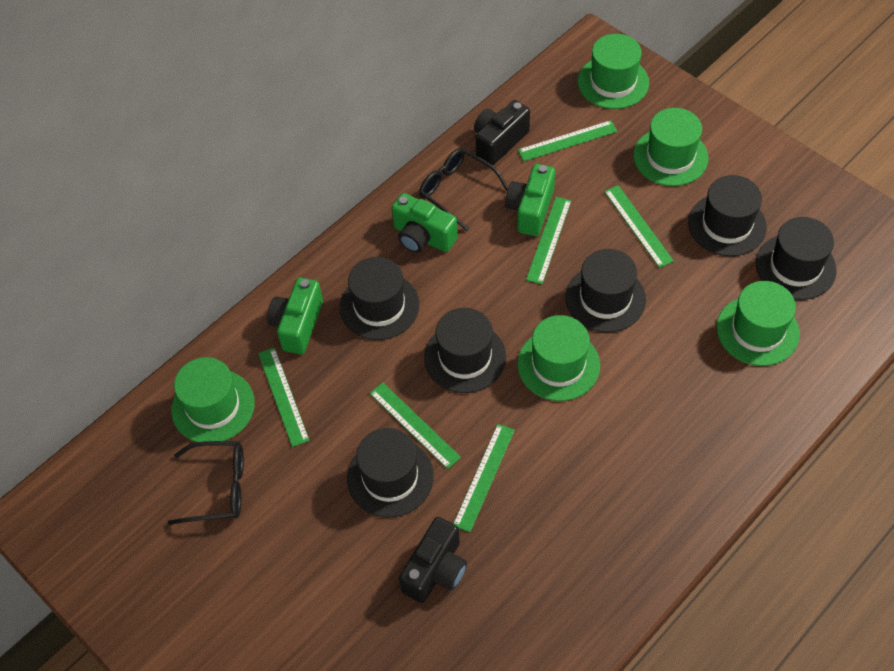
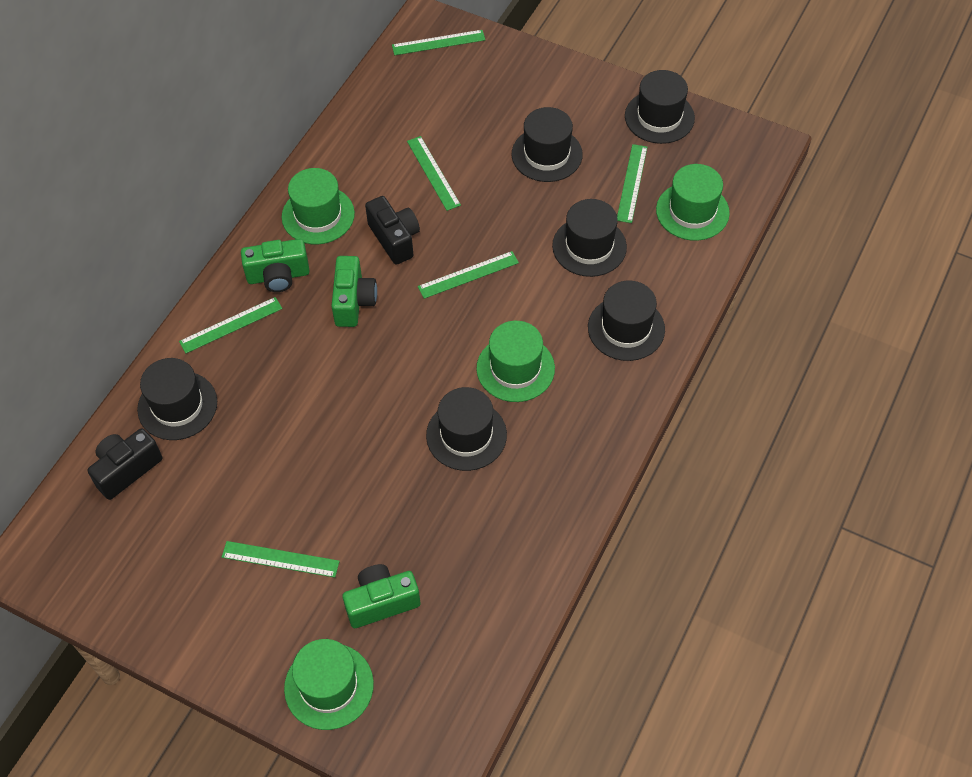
black glasses: [168,441,244,525] [419,148,508,231] = 2 -> none = 0
green hat: [171,357,255,442] [517,315,600,401] [577,34,649,109] [633,108,708,186] [716,281,800,366] = 5 -> [282,168,355,244] [284,639,374,730] [476,321,555,402] [656,164,730,241] = 4

